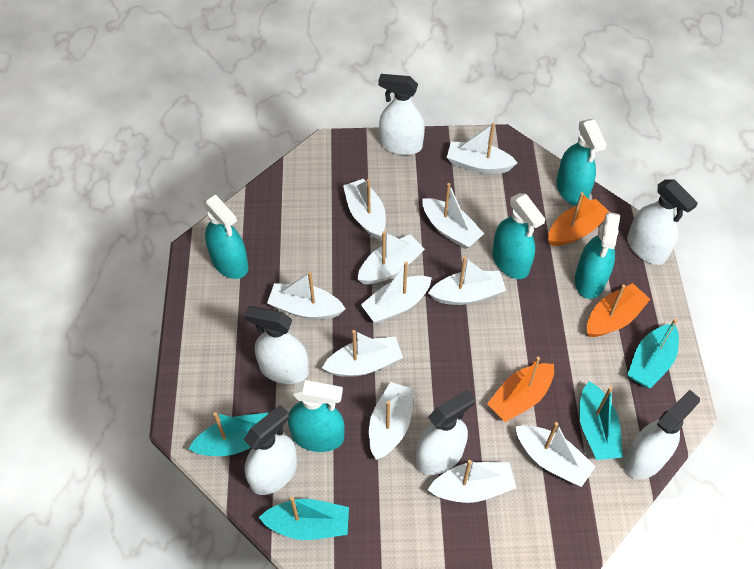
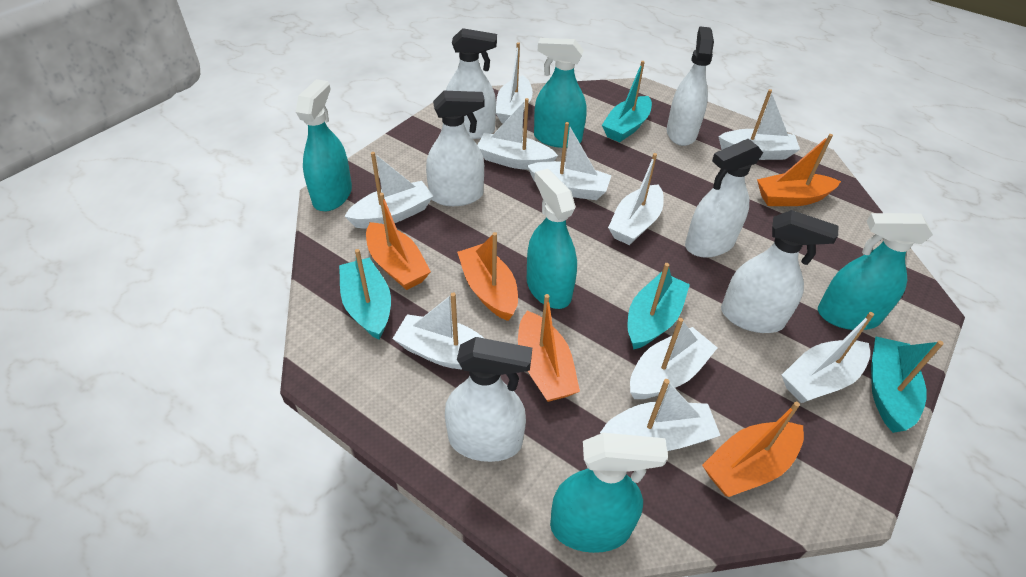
orange boat: [487,357,554,422] [548,192,609,246] [587,283,650,337] = 3 -> [366,193,431,290] [457,232,518,321] [518,294,580,402] [702,402,804,497] [757,134,841,206] = 5
white boat: [267,271,345,319] [322,330,403,377] [343,179,386,239] [357,231,425,284] [361,262,432,323] [369,382,415,460] [422,183,484,249] [428,256,506,305] [428,460,516,503] [447,123,517,174] [515,422,596,487] = 11 -> [344,152,433,229] [392,292,484,370] [478,98,558,170] [496,42,533,123] [527,122,612,200] [600,379,721,451] [608,153,664,245] [630,318,718,399] [718,89,800,160] [782,312,874,403] = 10

